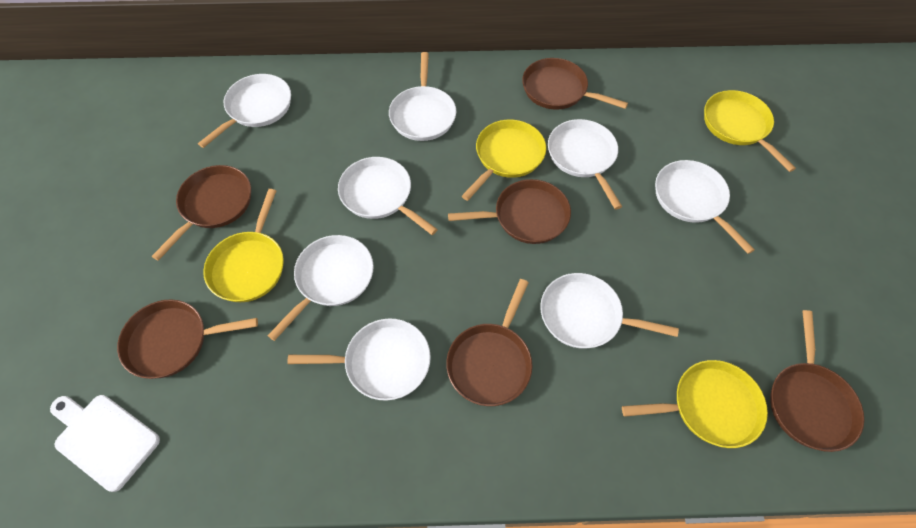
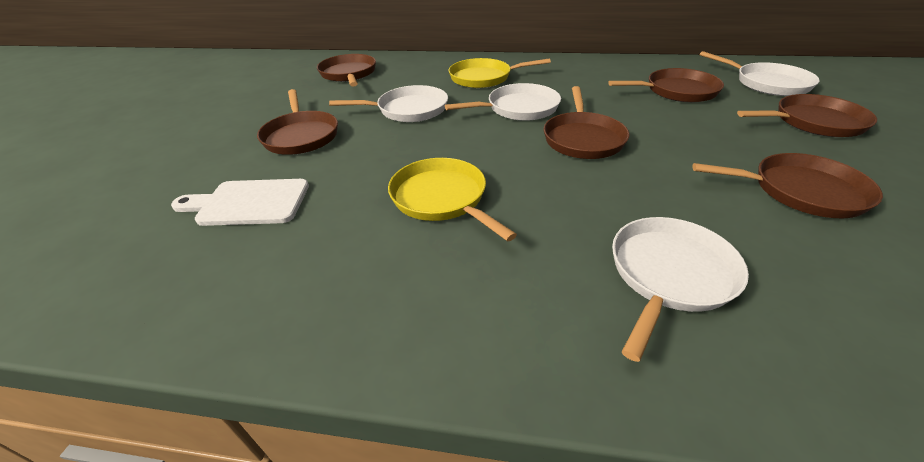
white pan: [198,74,291,148] [267,235,374,341] [287,318,431,401] [338,157,438,235] [389,52,456,141] [540,273,679,349] [548,119,622,210] [655,160,755,254] = 8 -> [329,85,448,122] [445,83,561,121] [612,217,749,362] [700,51,820,96] = 4
yellow pan: [203,189,284,302] [462,120,546,201] [622,360,768,448] [704,90,796,172] = 4 -> [388,158,517,242] [448,58,551,88] = 2

